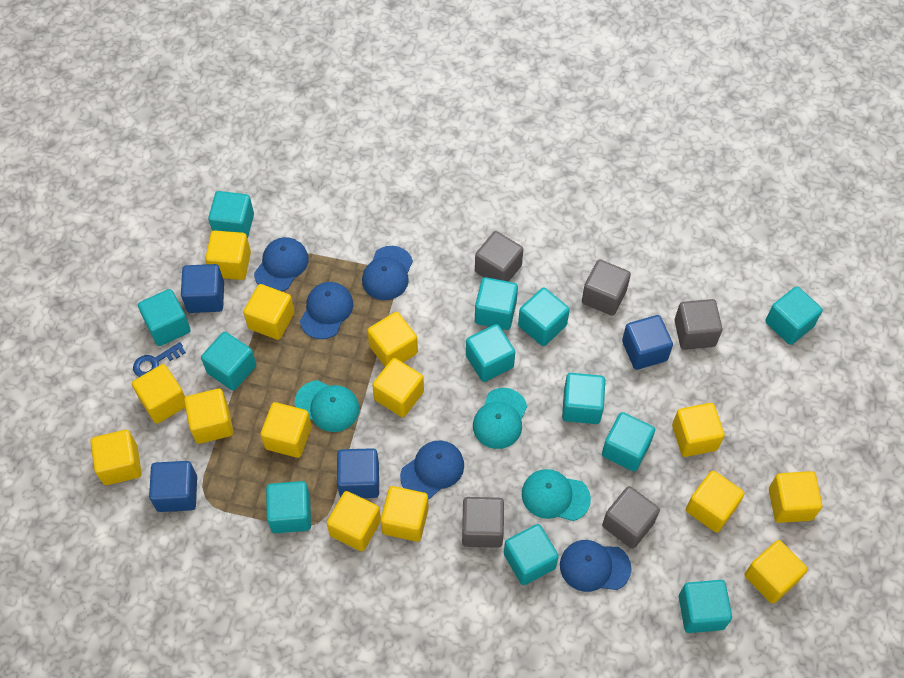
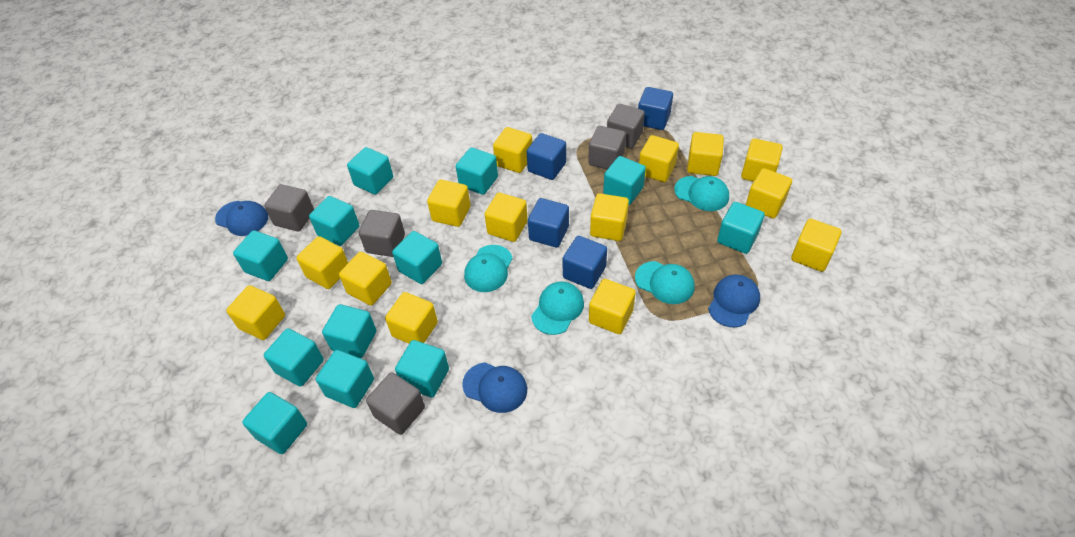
blue cap: [254,237,309,291] [300,282,353,339] [362,246,413,300] [400,441,464,499] [560,540,631,592] = 5 -> [215,201,268,236] [462,362,527,413] [708,274,760,328] = 3
blue key: [133,342,186,377] = 1 -> none = 0
turquoise cap: [294,380,360,432] [473,388,527,449] [522,469,591,521] = 3 -> [464,245,513,292] [531,282,584,335] [635,261,694,304] [674,176,729,211] = 4

